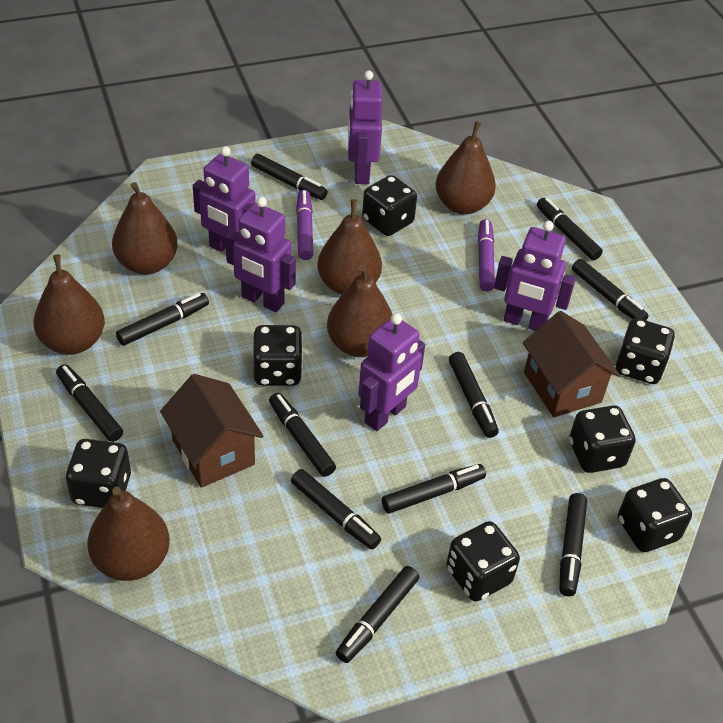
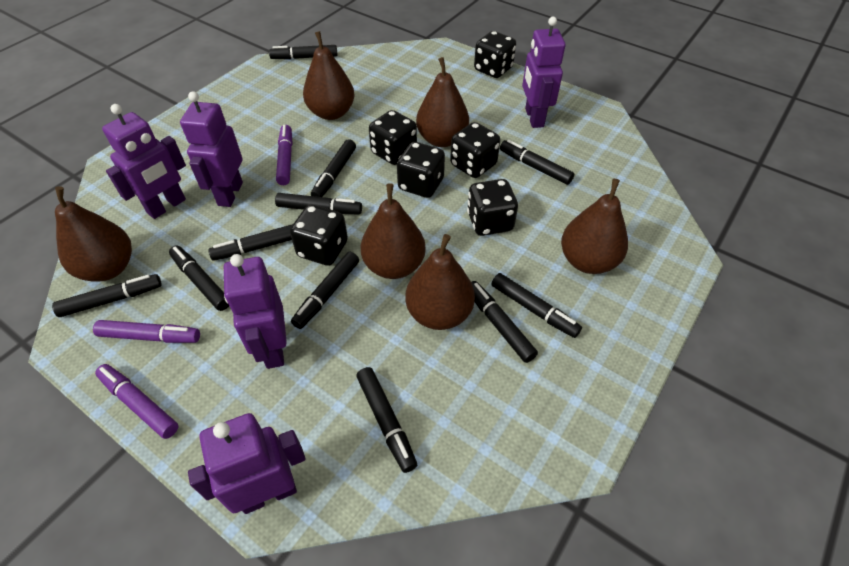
black dice: [65,439,131,508] [253,325,303,386] [362,175,417,236] [446,521,520,602] [569,405,636,473] [616,318,675,384] [618,478,692,552] = 7 -> [290,204,348,266] [369,110,417,165] [397,142,445,198] [450,122,500,178] [467,179,518,236] [474,31,516,78] = 6
brown house: [160,374,264,488] [523,311,620,417] = 2 -> none = 0
purple marker: [296,190,313,260] [478,219,495,292] = 2 -> [93,320,200,343] [95,364,179,439] [276,125,293,185] = 3

